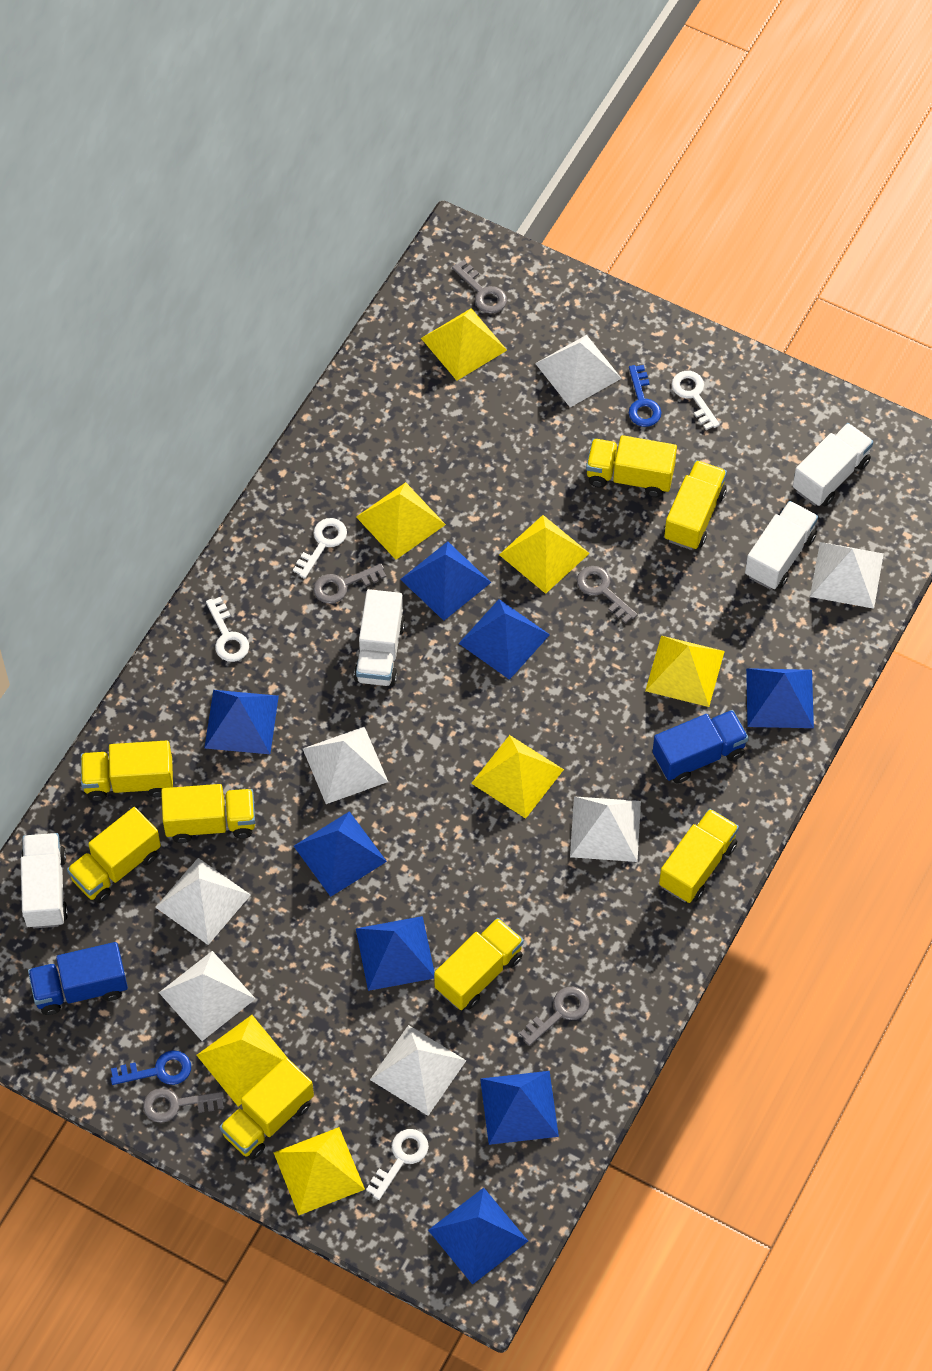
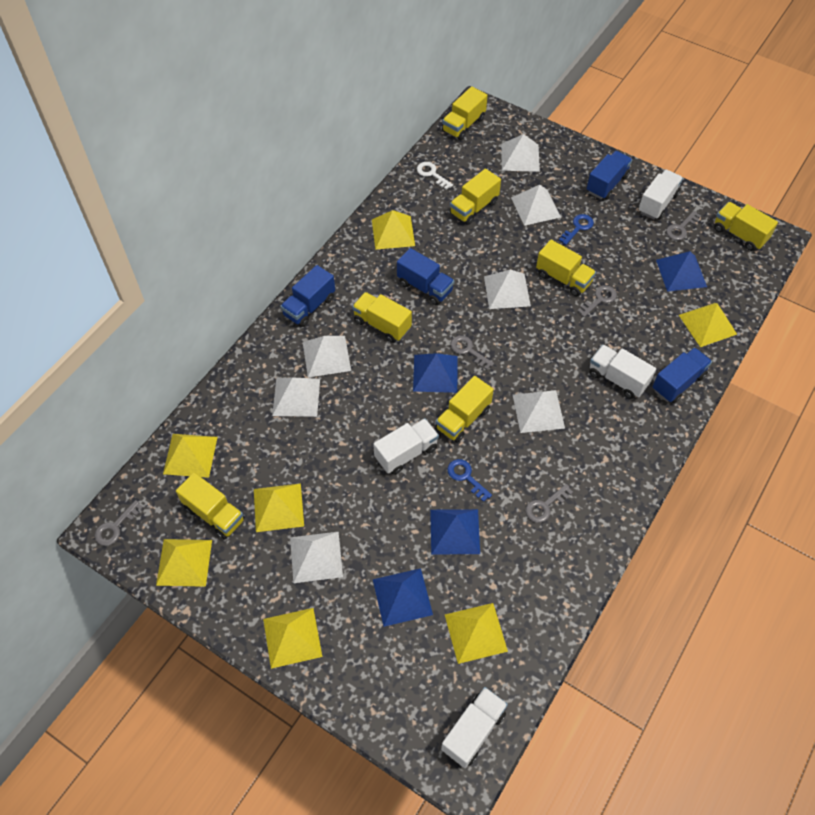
blue pyramid: [204,690,279,754] [294,811,387,897] [356,916,434,991] [400,541,491,621] [428,1188,528,1285] [458,599,550,680] [480,1071,559,1145] [746,668,814,728] = 8 -> [373,568,433,627] [413,353,458,393] [430,509,480,555] [656,251,707,292] = 4
blue truck: [28,942,128,1015] [653,710,749,784] = 2 -> [280,265,335,327] [397,248,454,305] [587,151,632,200] [653,347,712,403] = 4
white key: [206,597,249,662] [293,518,347,579] [366,1129,429,1200] [672,371,720,430] = 4 -> [417,162,453,190] = 1
yellow truck: [67,807,161,903] [81,740,173,801] [161,784,255,843] [220,1058,314,1160] [434,918,524,1010] [586,435,677,497] [659,809,739,903] [664,460,727,550] = 8 -> [176,473,245,539] [352,292,412,343] [436,376,494,443] [442,86,488,140] [450,168,501,225] [536,240,596,296] [714,202,778,251] = 7

